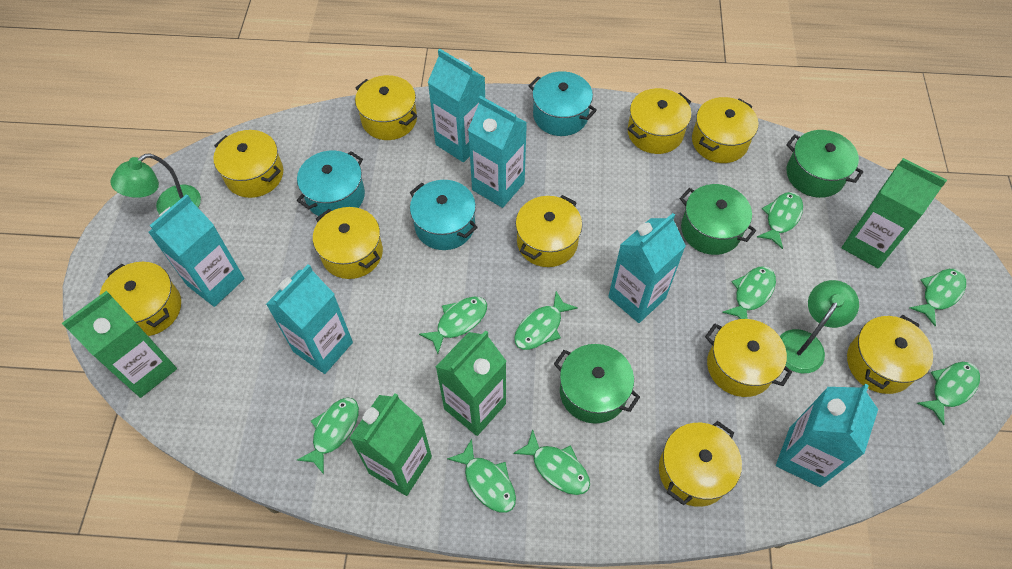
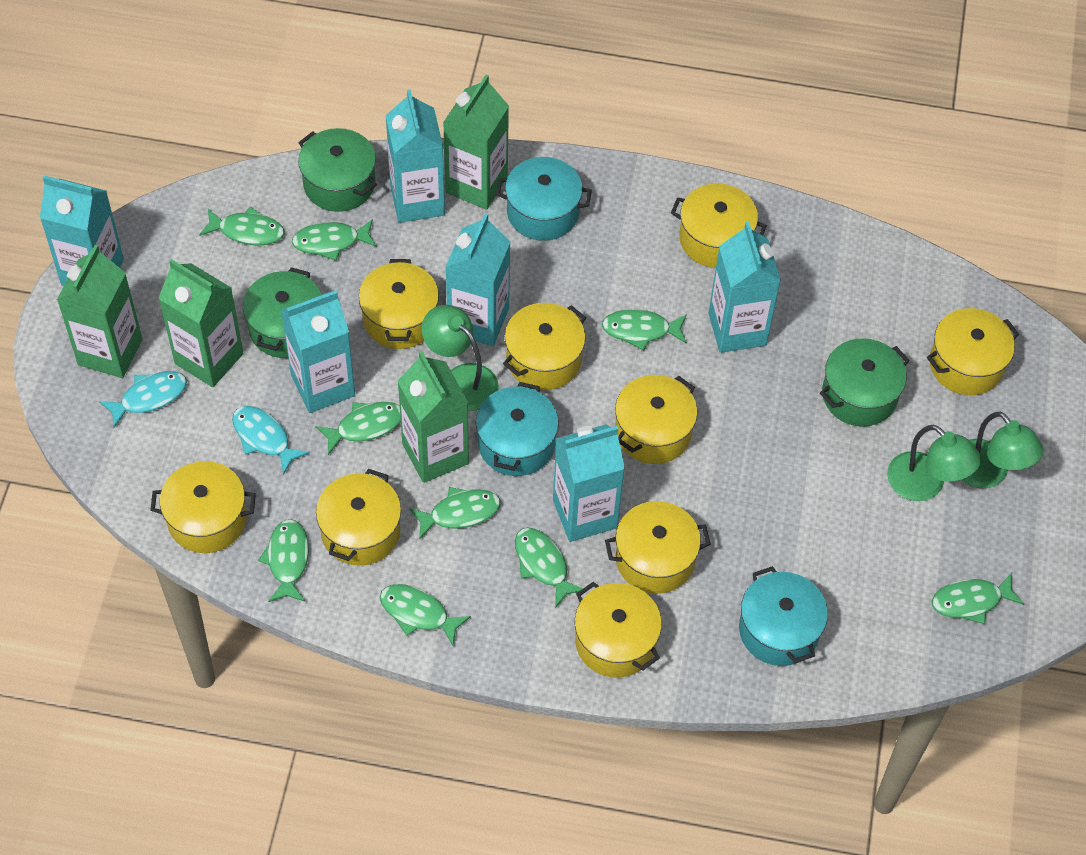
green lamp: [110,153,201,215] [780,280,859,373] = 2 -> [422,305,499,411] [887,424,981,501] [962,412,1043,488] = 3
turquoise fish: none = 0 -> [99,371,187,428] [232,406,309,475] = 2
yellow pot: [100,262,181,336] [213,130,283,198] [313,207,383,279] [355,75,418,140] [516,195,582,267] [628,88,691,154] [659,421,742,507] [692,97,758,163] [705,319,792,397] [847,315,933,394] = 10 -> [150,461,256,553] [316,469,401,566] [359,259,439,349] [503,303,586,390] [575,582,662,678] [605,501,710,594] [615,375,697,464] [671,183,767,268] [927,308,1019,395] = 9

